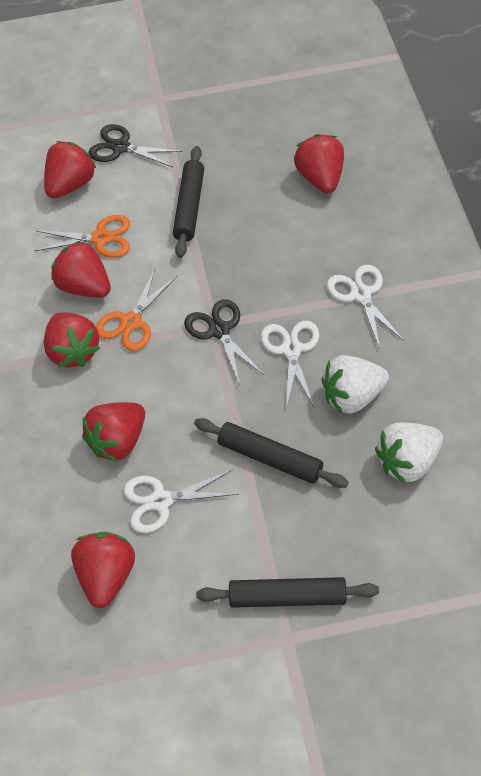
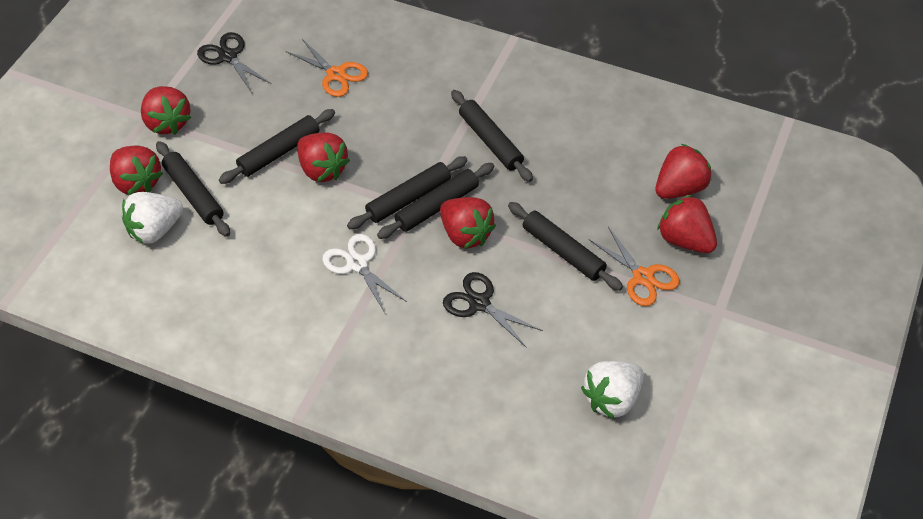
black rolling pin: [173,146,204,258] [194,418,349,488] [196,577,379,608] = 3 -> [156,141,230,237] [219,109,335,184] [347,156,468,229] [377,163,495,239] [451,90,533,182] [508,202,623,291] = 6
white scissors: [123,470,239,533] [261,321,319,409] [327,265,404,349] = 3 -> [322,234,407,313] = 1

